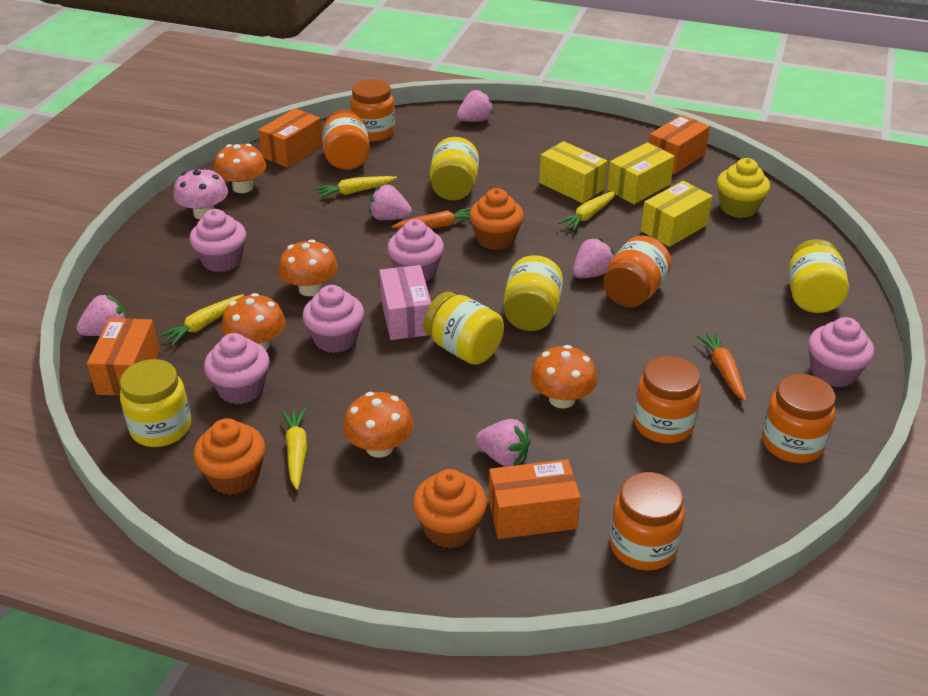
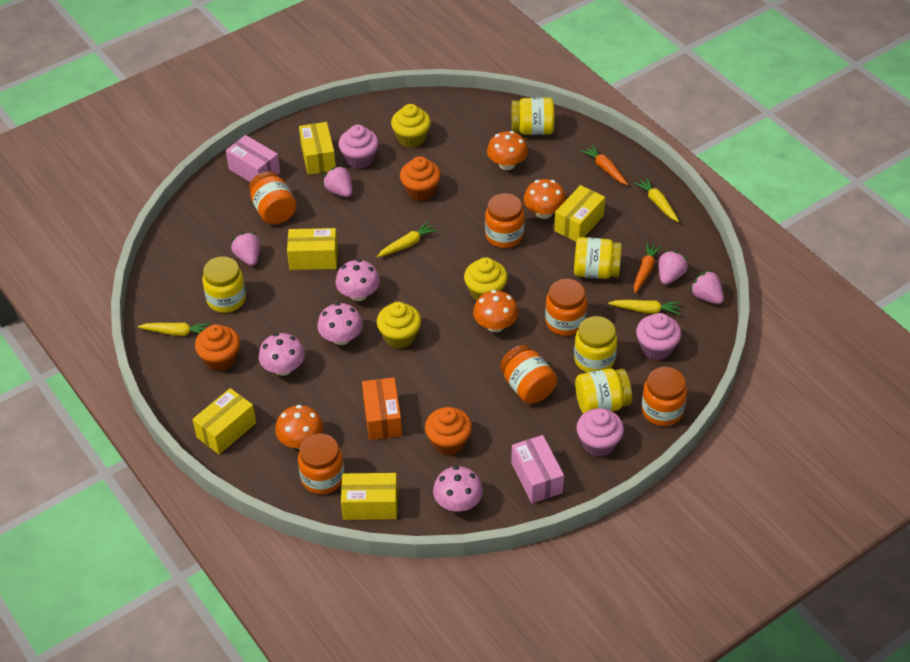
orange box: [87,318,160,396] [258,108,323,168] [489,459,581,539] [649,115,710,174] = 4 -> [362,377,402,440] = 1
orange mushroom: [214,144,266,193] [222,293,285,350] [279,239,338,296] [343,392,413,458] [530,345,598,409] = 5 -> [275,405,323,449] [473,290,518,332] [487,131,528,170] [523,179,566,219] = 4
pink box: [379,265,431,340] = 1 -> [226,135,280,182] [511,435,564,503] = 2
pink cupcake: [190,209,246,272] [204,333,269,404] [302,285,364,353] [387,219,444,282] [808,317,874,387] = 5 -> [339,125,379,169] [577,408,624,457] [636,313,681,360] = 3
pink mushroom: [173,167,228,219] = 1 -> [259,333,305,376] [317,303,363,345] [336,259,380,301] [433,466,483,512] = 4
pink strawberry: [76,294,126,336] [369,184,412,220] [457,89,494,122] [475,419,531,466] [573,238,614,278] = 5 -> [231,233,260,266] [323,166,352,197] [658,251,688,285] [690,270,724,304] = 4
yellow box: [539,141,607,203] [607,142,675,204] [641,181,713,247] = 3 -> [192,388,256,454] [287,228,338,270] [299,122,336,175] [341,473,398,520] [554,185,605,241] = 5
yellow cupcake: [717,158,770,218] = 1 -> [377,302,421,349] [391,104,431,148] [464,257,508,301] = 3

